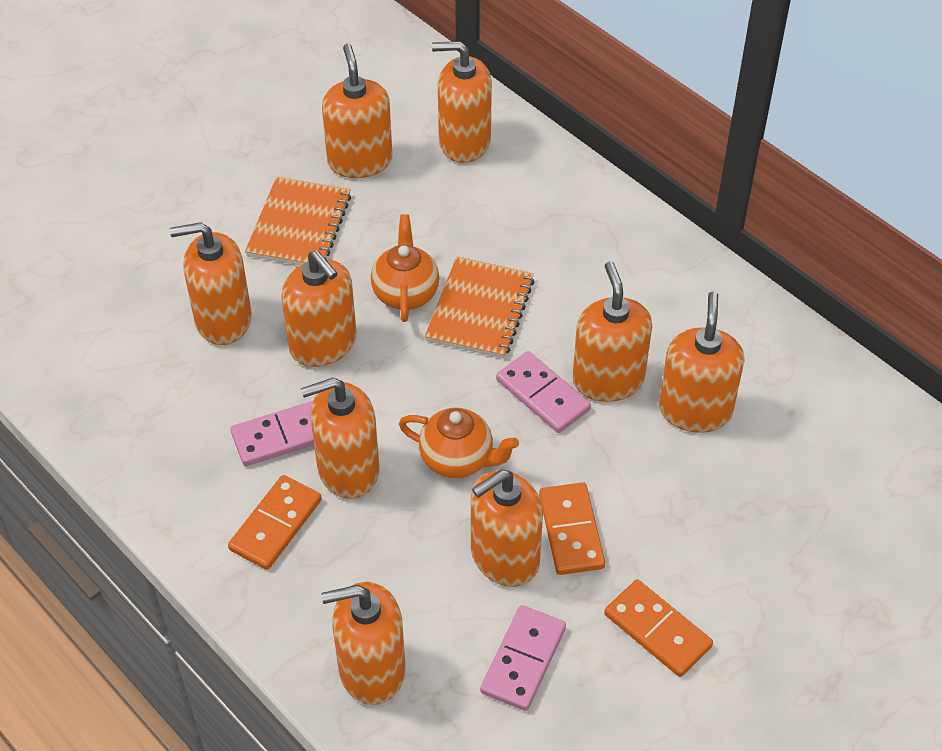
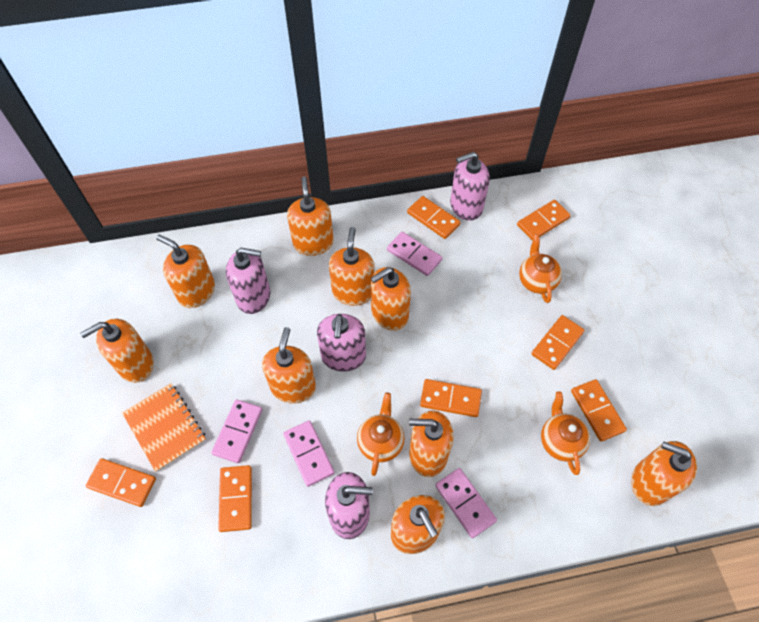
orange domino: [228,475,322,570] [539,482,605,575] [604,579,713,677] = 3 -> [86,458,156,507] [218,465,252,532] [407,196,461,239] [420,379,482,417] [517,200,571,241] [531,315,585,370] [571,379,627,442] = 7
orange notebook: [245,177,351,265] [425,256,534,359] = 2 -> [122,383,206,472] = 1
orange teapot: [371,215,439,322] [399,408,519,478] = 2 -> [357,392,404,476] [519,234,562,303] [541,391,590,475] = 3
pink domino: [231,401,314,466] [480,605,566,711] [496,351,591,433] = 3 -> [211,399,263,463] [283,420,334,487] [387,232,442,276] [435,468,497,538] = 4
pink soap dispenser: none = 0 -> [226,248,270,314] [317,314,366,372] [325,472,373,539] [450,152,490,221] = 4

